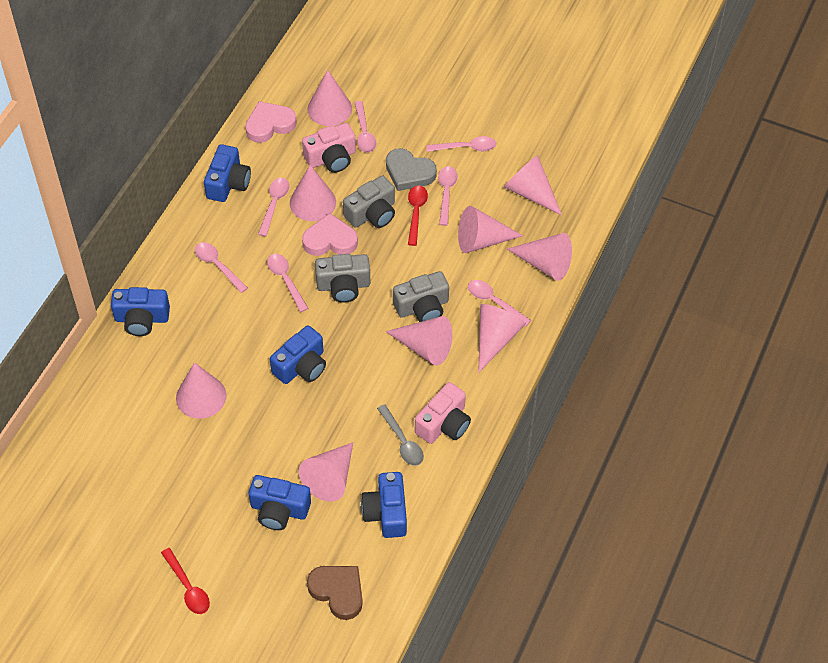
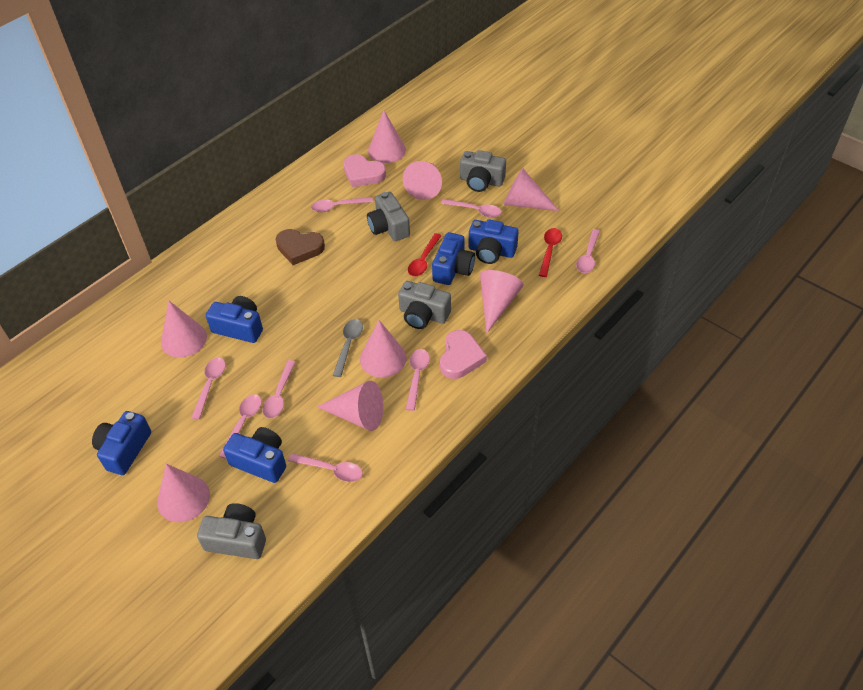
grey camera: [315,254,370,303] [343,176,395,228] [393,271,449,322] = 3 -> [197,503,266,559] [367,192,410,241] [398,281,451,329] [460,150,506,192] = 4
grey heart: [386,148,437,191] = 1 -> none = 0
pink camera: [302,123,356,173] [415,382,471,444] = 2 -> none = 0
pink cone: [176,362,226,419] [290,165,336,221] [299,442,353,502] [307,70,352,126] [386,316,453,365] [458,206,523,253] [478,304,526,373] [504,155,562,215] [507,233,572,281] = 9 -> [157,464,210,522] [161,301,207,358] [317,381,383,431] [360,320,406,378] [368,110,406,163] [403,161,442,200] [480,270,524,333] [503,168,559,211] = 8
pink spoon: [195,242,248,293] [258,178,289,237] [267,254,309,312] [354,101,376,153] [426,136,496,152] [438,166,458,226] [468,280,531,326] = 7 -> [191,357,226,420] [219,394,262,459] [263,360,296,418] [288,453,363,482] [311,197,373,212] [406,349,430,411] [441,199,501,218] [576,229,600,273] = 8

